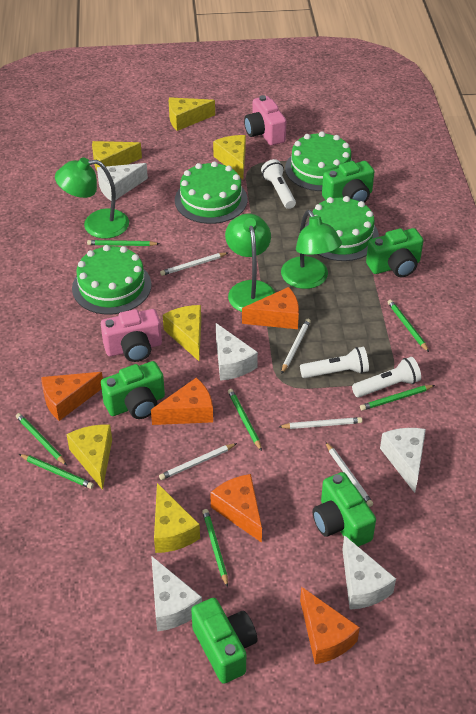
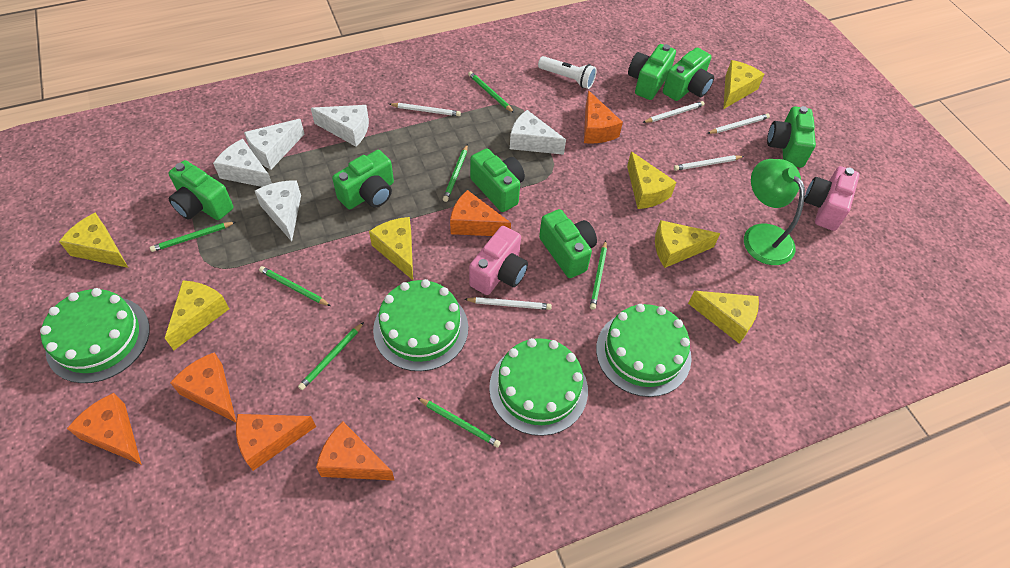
green camera: [101,361,165,419] [191,598,258,684] [313,472,376,547] [322,161,374,203] [366,228,424,277] = 5 -> [168,160,233,220] [332,150,394,209] [470,148,525,212] [539,209,597,278] [628,44,676,100] [663,47,714,101] [767,106,816,167] = 7
green lamp: [55,157,129,238] [225,214,275,312] [281,210,342,289] = 3 -> [744,159,805,265] = 1
orange cheese: [41,372,103,421] [151,377,213,425] [210,474,262,543] [242,287,299,329] [300,587,360,664] = 5 -> [67,393,142,465] [170,352,236,423] [236,414,316,471] [316,422,395,481] [450,190,511,236] [584,90,623,144] = 6
white flashlight: [261,159,296,209] [300,347,369,378] [352,357,421,397] = 3 -> [538,56,596,89] = 1
yellow cheese: [66,425,112,490] [92,141,142,170] [154,483,200,553] [163,305,201,361] [169,97,215,131] [213,135,246,179] = 6 -> [59,213,128,268] [165,280,229,350] [369,217,413,280] [627,152,676,209] [655,220,720,268] [688,291,759,343] [723,60,764,109] = 7

